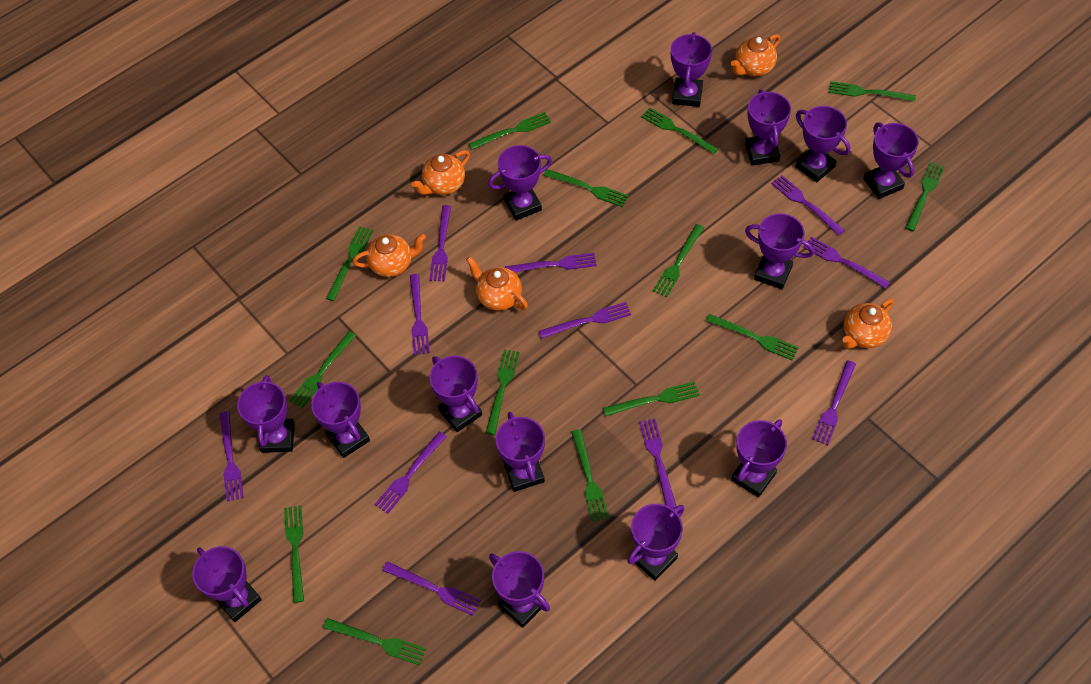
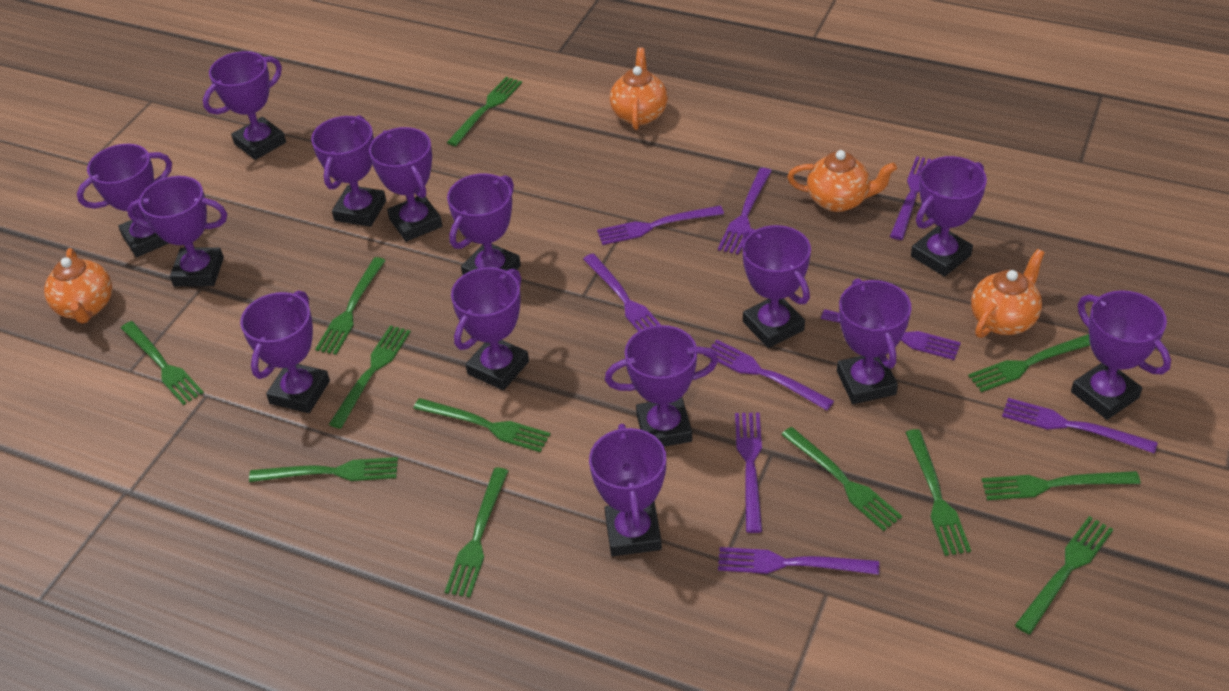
green fork: [284,505,304,603] [289,331,357,408] [323,618,426,666] [326,226,373,301] [469,112,551,150] [486,349,520,435] [543,169,628,207] [571,429,609,522] [603,381,700,416] [641,108,719,154] [653,224,704,297] [706,314,799,361] [829,81,916,102] [905,162,945,231] = 14 -> [121,321,204,405] [249,457,398,482] [315,257,386,355] [329,325,411,429] [413,398,551,452] [445,468,508,597] [447,77,522,146] [781,427,902,531] [905,429,971,556] [968,334,1090,392] [981,471,1141,500] [1015,516,1113,634] = 12
orange teapot: [352,234,426,277] [411,150,470,195] [466,256,528,311] [731,34,780,76] [842,299,893,349] = 5 -> [44,248,112,324] [610,48,668,130] [787,150,897,212] [971,249,1045,338] = 4
purple fork: [219,411,244,502] [375,431,447,514] [382,561,481,616] [410,274,430,355] [429,205,451,282] [505,253,597,273] [539,302,631,339] [639,418,677,509] [771,175,845,235] [803,236,890,289] [812,360,856,445] = 11 -> [583,254,661,331] [597,205,724,245] [704,340,834,410] [718,168,771,255] [718,547,879,575] [735,412,762,533] [821,309,961,360] [890,156,931,240] [1002,398,1158,454] = 9

